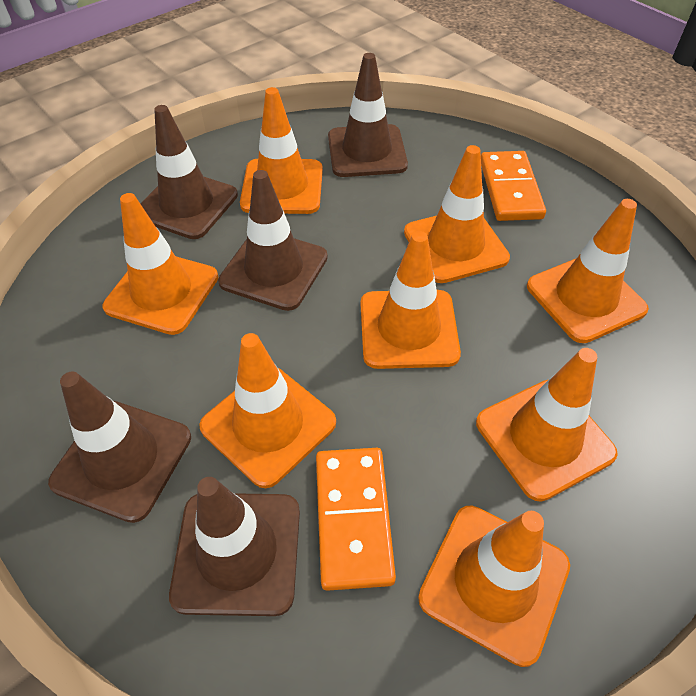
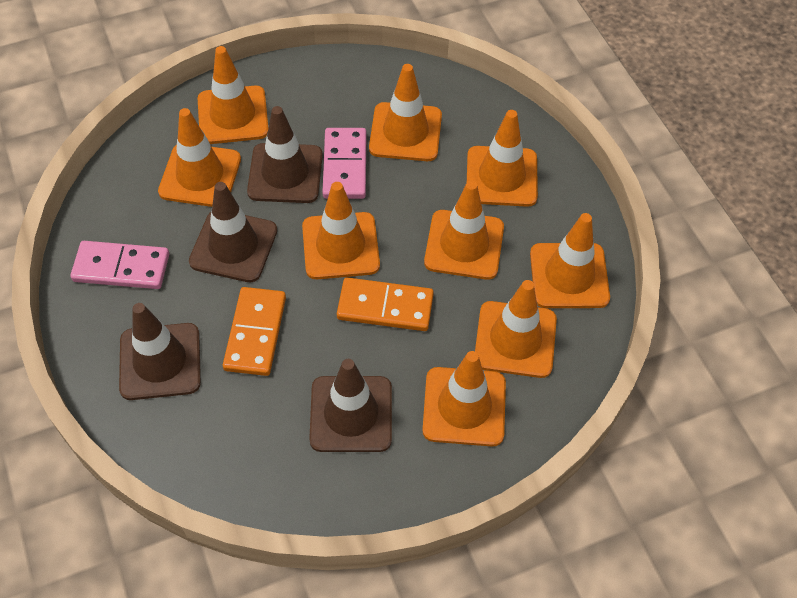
brown traffic cone: [48,372,191,523] [140,105,238,239] [169,477,300,616] [218,170,328,311] [328,53,408,177] = 5 -> [119,303,201,400] [189,182,277,282] [247,106,323,203] [309,359,392,452] = 4
orange traffic cone: [103,193,218,335] [199,333,336,488] [240,87,323,214] [361,231,461,369] [404,145,510,283] [418,505,570,667] [476,348,618,502] [527,199,649,343] = 8 -> [158,108,241,207] [198,46,269,144] [302,182,380,279] [369,64,442,161] [422,351,506,446] [424,181,504,280] [467,110,538,207] [475,280,557,378] [530,213,610,308] = 9
pink domino: none = 0 -> [70,241,169,289] [322,128,367,199] = 2

